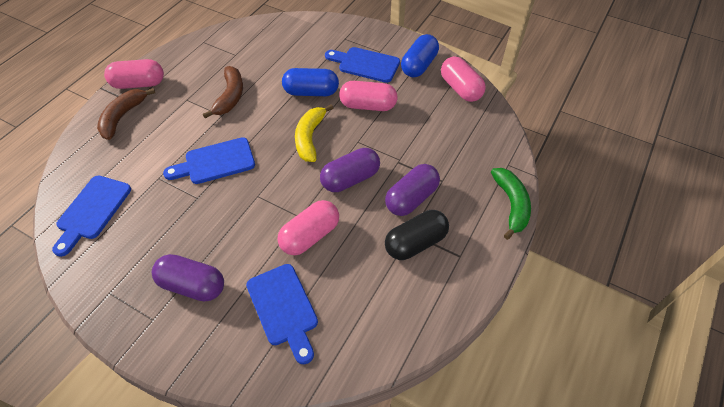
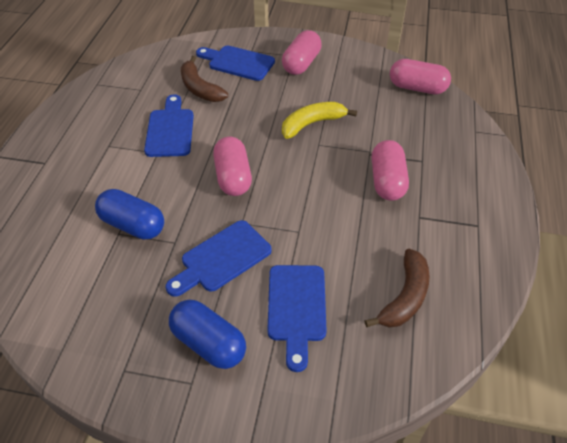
black capsule: [385,210,449,260] = 1 -> none = 0
green banana: [491,168,531,240] = 1 -> none = 0
purple capsule: [152,254,224,301] [320,148,380,192] [385,164,440,216] = 3 -> none = 0

